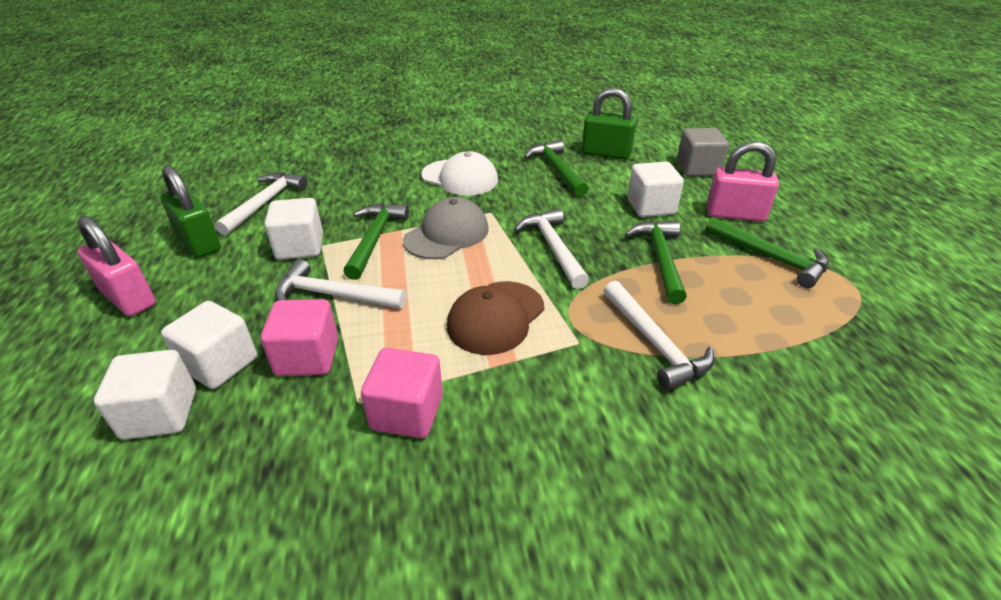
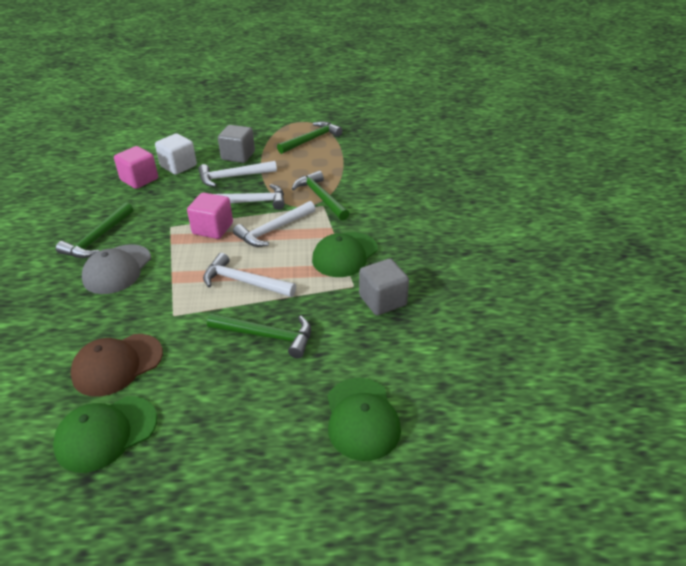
green cap: none = 0 -> [53,396,157,473] [312,232,378,277] [327,378,401,461] = 3
green padlock: [161,165,221,258] [582,88,637,160] = 2 -> none = 0
grey cube: [677,128,729,176] = 1 -> [218,125,255,163] [359,259,409,315] = 2
pink padlock: [77,216,156,316] [707,141,779,222] = 2 -> none = 0
white cap: [421,151,498,196] = 1 -> none = 0
white cube: [94,350,196,440] [161,301,257,389] [264,198,323,260] [627,162,684,217] = 4 -> [155,133,197,175] = 1

